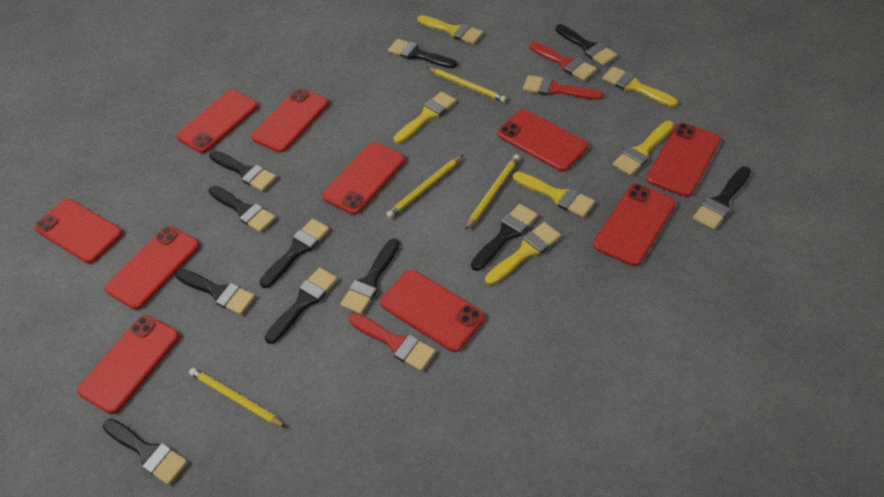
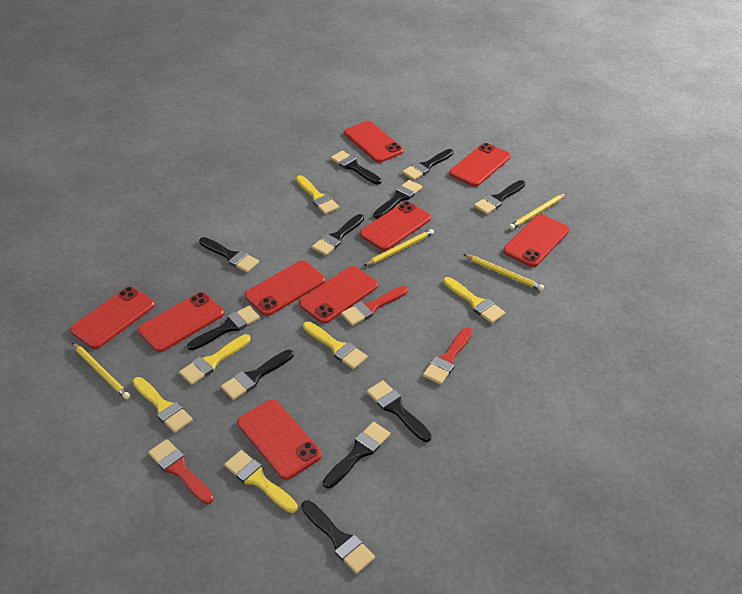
red phone: [34,199,123,263] [77,315,180,414] [105,226,200,310] [176,90,258,153] [251,88,329,153] [322,142,405,215] [380,270,485,352] [497,109,588,171] [593,184,676,266] [646,123,721,197] = 10 -> [70,286,155,349] [138,292,224,352] [237,399,322,480] [245,260,325,316] [299,266,378,324] [344,121,404,163] [360,201,431,251] [449,143,511,187] [503,214,569,267] = 9

